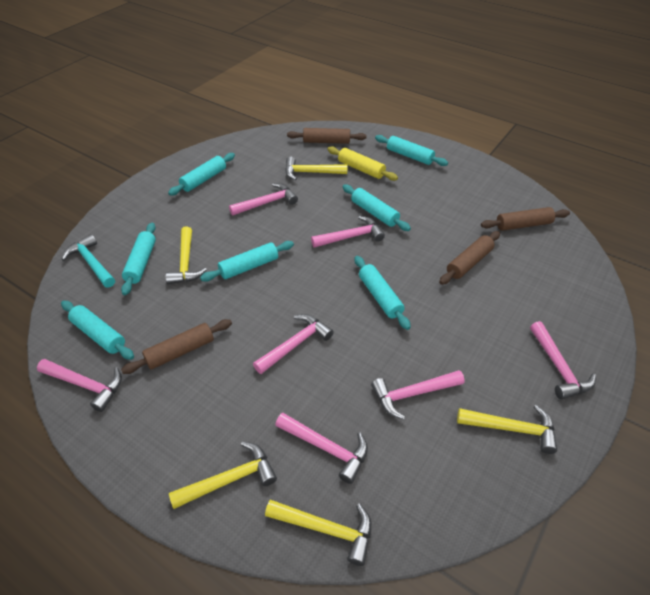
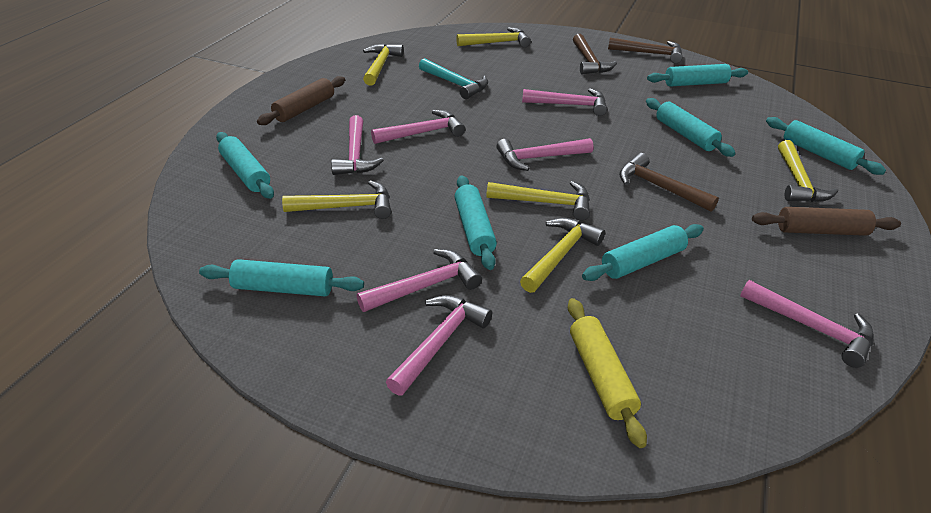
brown hammer: none = 0 -> [573,34,617,74] [608,38,683,63] [619,153,719,212] = 3
brown rolling pin: [121,319,232,374] [287,128,367,144] [439,231,500,285] [481,207,570,231] = 4 -> [257,76,345,125] [752,207,901,236] = 2
yellow hammer: [165,226,207,284] [169,441,277,509] [265,500,372,566] [285,157,348,180] [457,405,557,454] = 5 -> [282,180,391,219] [363,44,404,86] [456,27,531,48] [486,181,590,220] [520,218,605,293] [778,140,838,202] = 6

